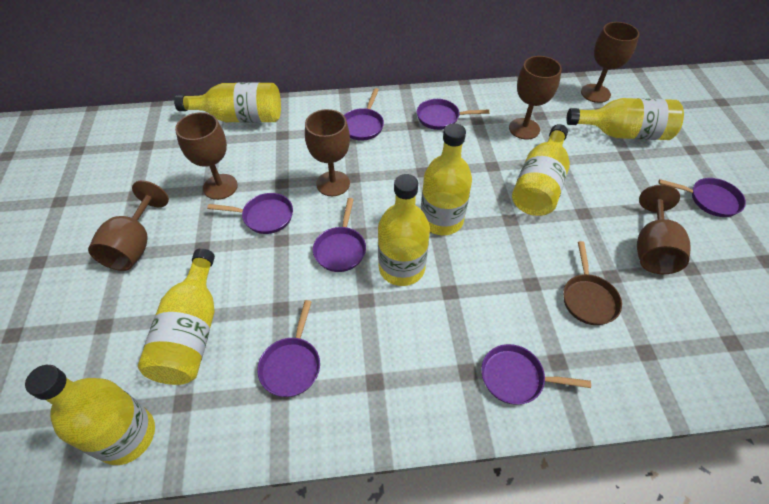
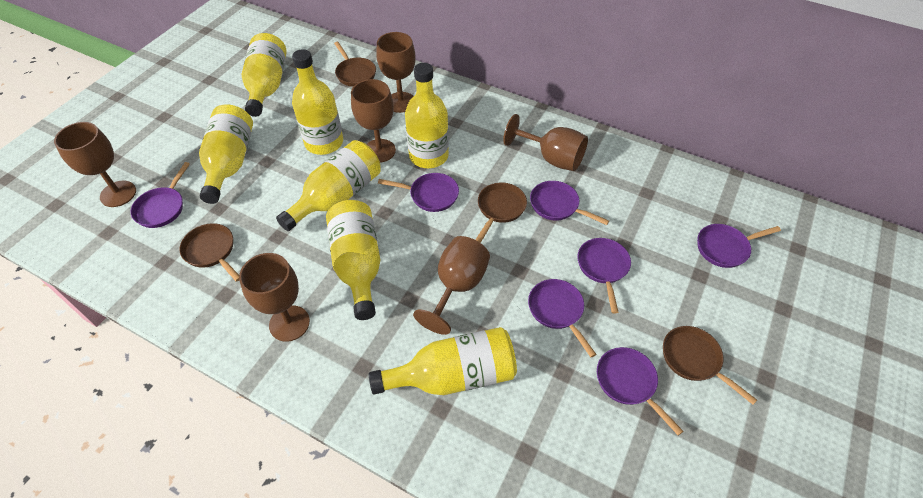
brown pan: [563,241,622,325] = 1 -> [179,223,239,282] [334,42,376,87] [476,183,527,243] [663,326,757,405] = 4

